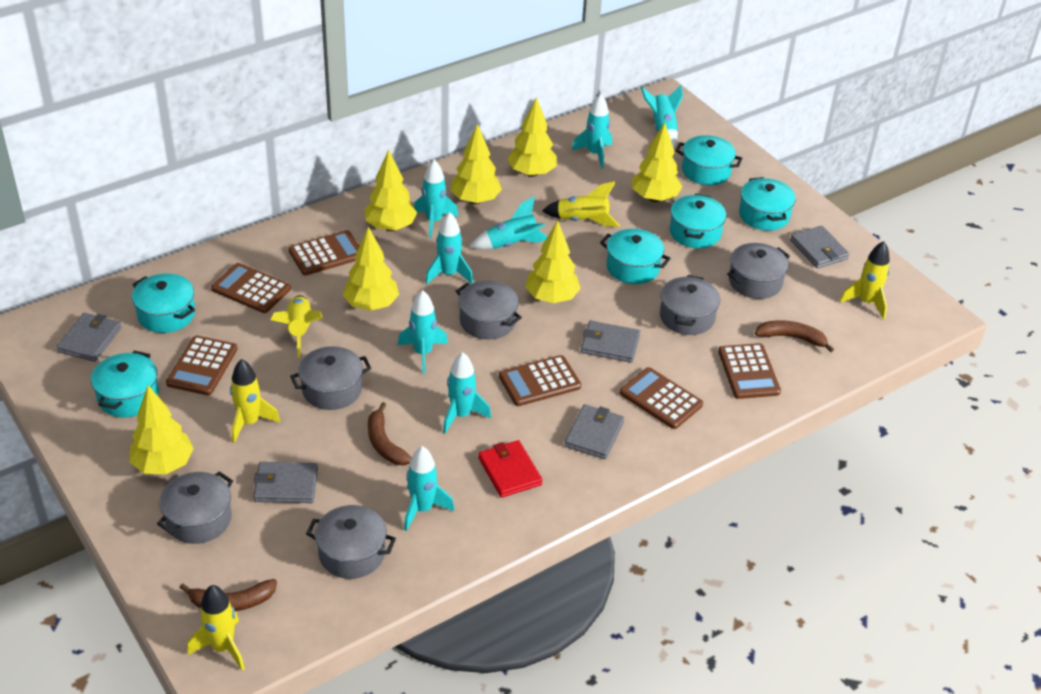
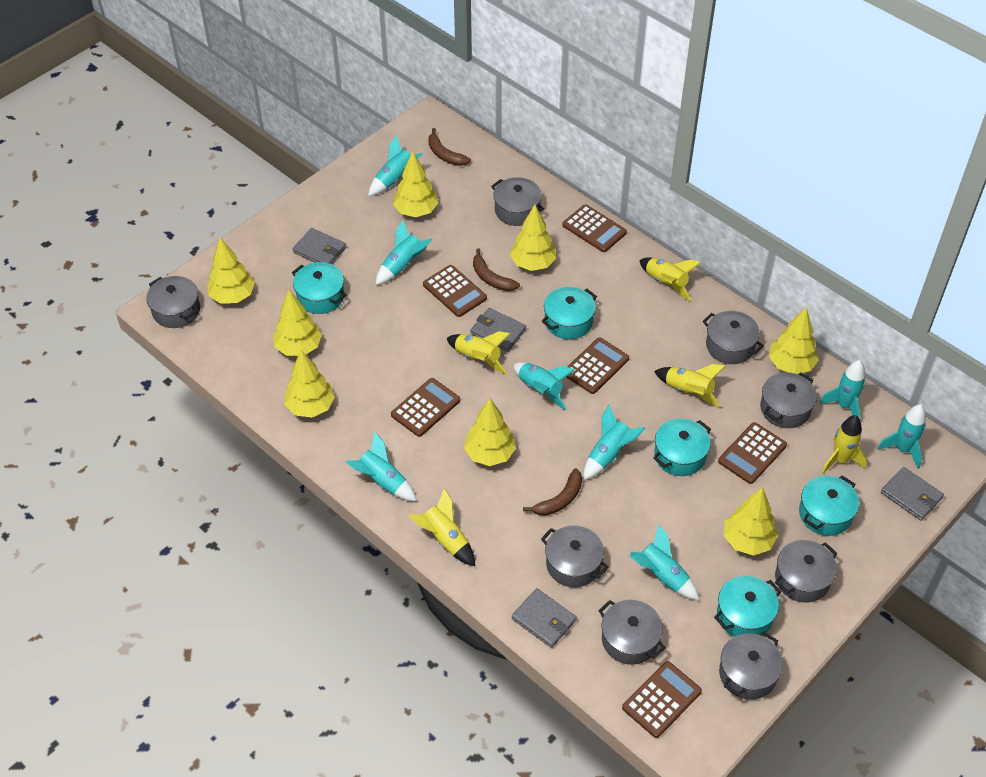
grey pot: [157,471,233,544] [290,346,371,410] [306,505,396,579] [456,280,522,340] [660,275,720,335] [727,243,790,299] = 6 -> [146,276,200,328] [491,177,544,226] [541,526,608,587] [598,600,666,665] [703,311,764,364] [719,631,783,700] [760,372,817,428] [775,540,837,602] = 8
grey wallet: [57,313,121,362] [253,462,318,503] [565,404,624,459] [581,321,640,363] [790,226,849,268] = 5 -> [293,228,346,264] [470,308,526,352] [512,588,577,648] [881,467,944,521] = 4
red wallet: [478,440,543,498] = 1 -> none = 0
turquoise pot: [91,351,159,417] [132,273,195,333] [600,229,671,284] [670,194,726,248] [676,135,742,185] [739,177,796,231] = 6 -> [292,262,346,314] [542,287,597,339] [653,419,711,476] [714,576,781,637] [799,476,859,536] = 5
yellow tree: [129,385,194,475] [343,227,399,311] [365,150,417,231] [450,123,502,204] [507,97,557,177] [525,220,581,303] [632,123,683,202] = 7 -> [207,238,255,304] [273,290,322,356] [284,350,335,418] [393,151,438,217] [464,398,516,466] [510,205,556,271] [724,487,778,556] [769,307,819,374] = 8

